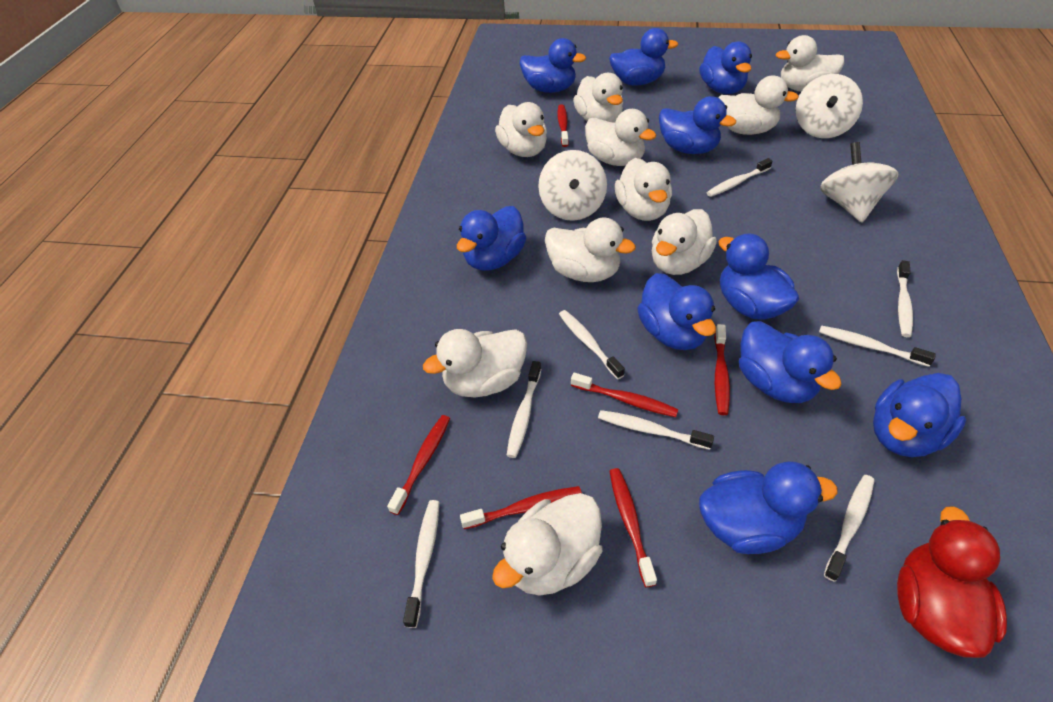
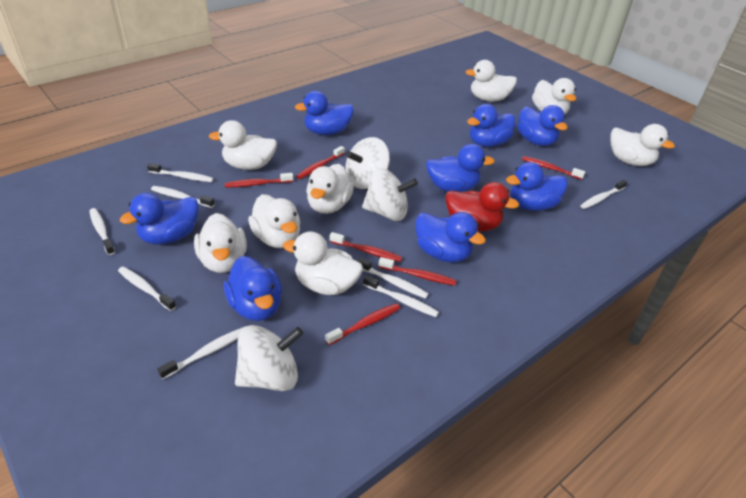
blue duck: [457,206,526,271] [520,38,586,93] [609,28,678,86] [637,273,716,350] [659,96,736,154] [699,41,752,94] [699,462,838,554] [718,234,799,320] [739,321,842,403] [873,373,966,457] = 10 -> [120,193,199,245] [224,256,282,321] [295,91,354,135] [416,212,486,263] [426,144,495,192] [467,104,516,147] [506,162,568,211] [517,105,568,146] = 8
white duck: [423,329,527,397] [492,493,603,596] [495,102,547,157] [545,217,636,282] [573,73,623,123] [585,109,656,166] [615,158,672,221] [652,209,717,275] [718,76,799,135] [776,35,844,92] = 10 -> [194,213,247,273] [209,120,277,170] [248,194,301,248] [283,231,363,295] [306,164,354,214] [465,60,517,101] [532,78,576,114] [610,124,675,166] = 8

